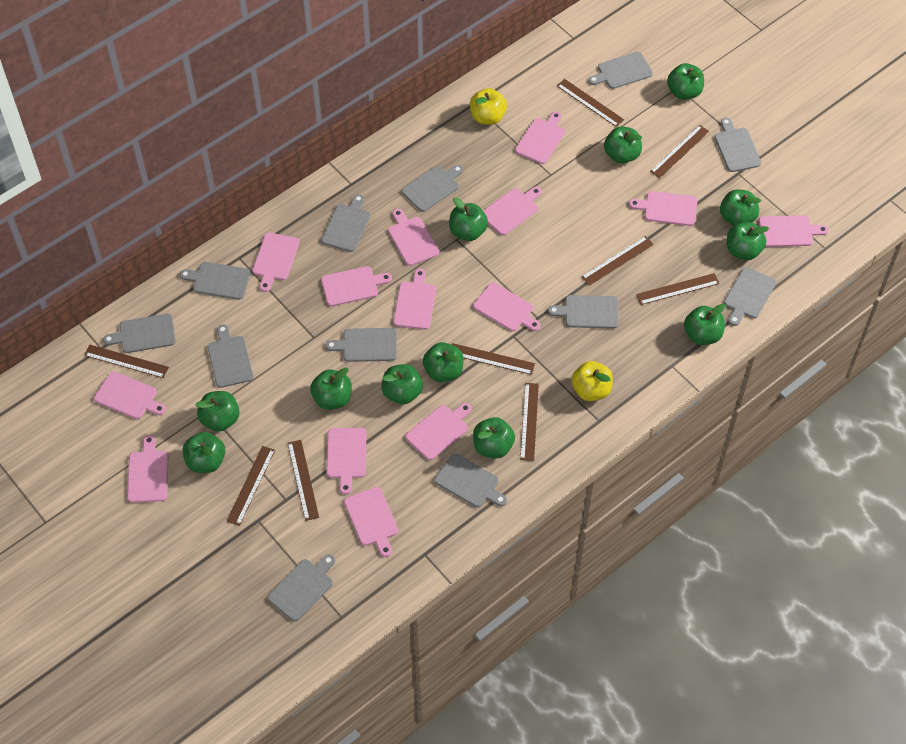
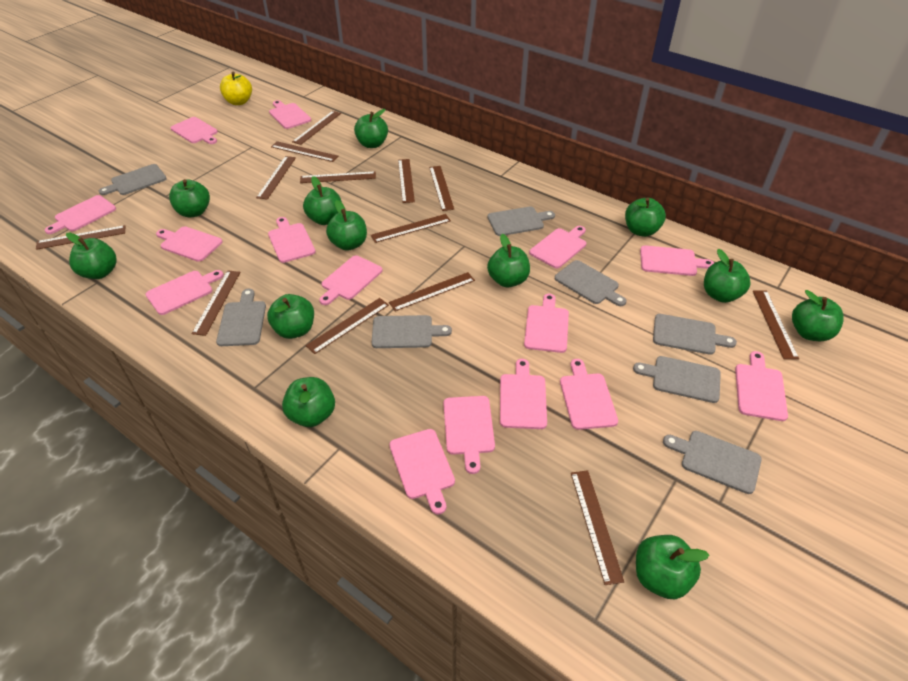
brown ruler: [84,345,169,378] [227,446,275,526] [288,440,319,521] [452,343,535,375] [520,383,539,461] [557,79,624,127] [582,236,654,286] [636,273,719,305] [650,125,709,178] = 9 -> [36,225,125,250] [192,270,240,336] [256,156,296,200] [271,141,338,162] [292,111,341,145] [300,172,376,183] [305,298,389,354] [371,214,451,243] [389,272,475,311] [398,159,415,203] [429,166,454,211] [571,470,624,585] [753,290,799,359] = 13
grey cutting board: [103,314,176,353] [180,262,251,300] [208,324,253,388] [268,554,335,621] [321,194,370,252] [326,328,397,362] [402,165,464,212] [434,454,507,508] [548,295,619,328] [588,52,653,89] [715,118,761,172] [724,267,776,326] = 12 -> [99,164,167,195] [216,289,266,346] [372,315,452,348] [487,206,555,236] [555,260,626,306] [633,356,721,403] [653,314,737,355] [663,431,762,494] = 8
pink cutting board: [94,371,166,419] [127,435,168,503] [252,233,300,292] [321,266,392,306] [327,428,366,495] [344,487,398,557] [388,209,439,266] [393,269,436,329] [406,403,472,460] [473,283,541,331] [483,187,542,235] [515,111,565,164] [629,191,698,226] [759,215,829,247] = 14 -> [44,195,116,234] [146,270,224,315] [156,226,223,262] [171,117,218,144] [268,217,316,263] [269,100,311,129] [319,255,383,305] [389,429,455,515] [443,396,495,474] [500,359,547,429] [524,294,569,353] [529,226,586,268] [560,359,618,430] [640,245,714,276] [735,351,788,421] = 15
yellow apple: [470,88,507,125] [571,361,613,401] = 2 -> [220,72,252,105] = 1

